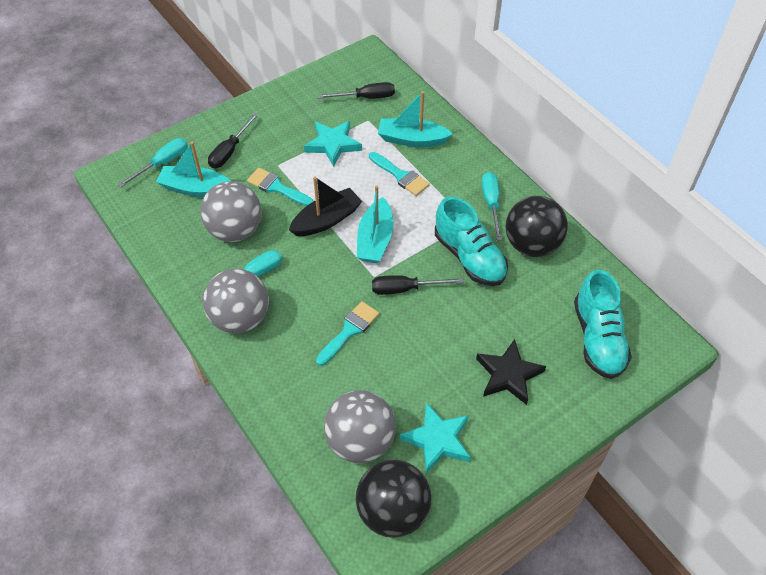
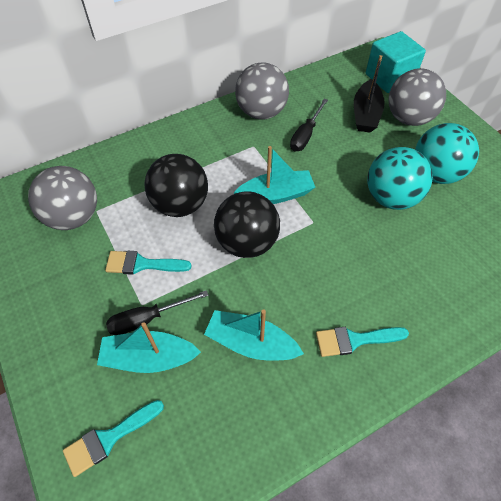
black screwdriver: [208,113,258,168] [318,82,395,99] [372,275,463,295] = 3 -> [106,290,209,335] [290,99,328,152] = 2
black star: [476,339,546,405] = 1 -> none = 0
turquoise ball: none = 0 -> [367,147,433,210] [415,123,479,184] = 2
turquoise cube: none = 0 -> [366,31,426,93] = 1
turquoise screwdriver: [118,138,188,188] [199,250,282,300] [482,172,502,241] = 3 -> none = 0
turquoise shoe: [435,197,508,286] [574,270,632,379] = 2 -> none = 0
turquoise star: [304,121,362,167] [399,402,471,474] = 2 -> none = 0

